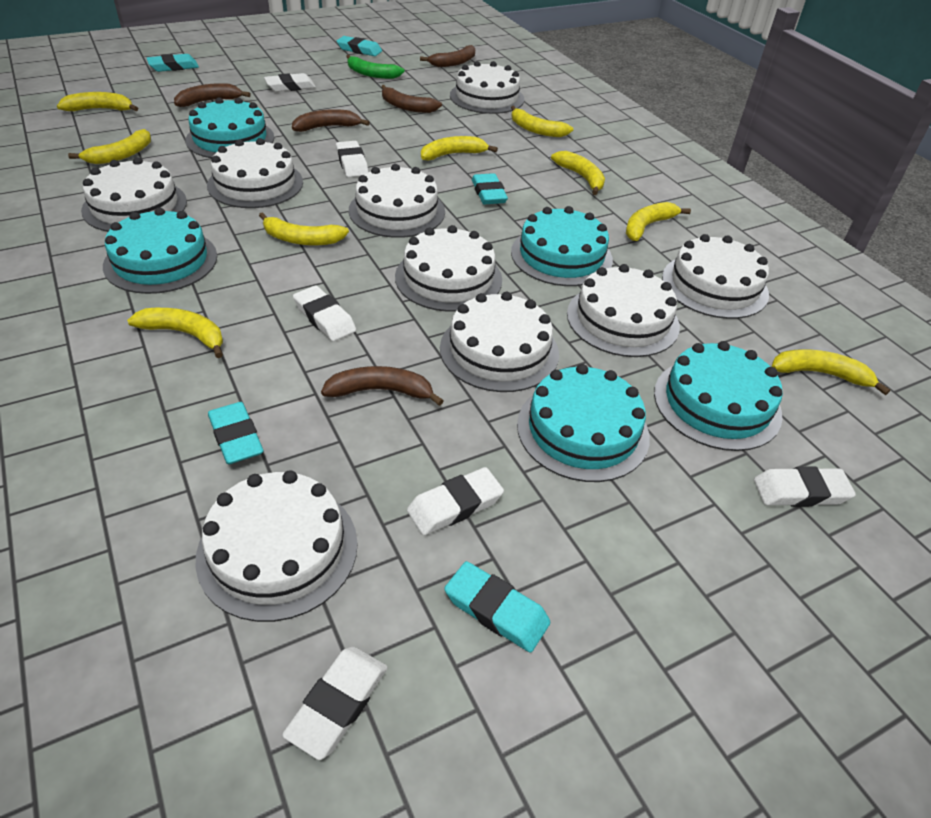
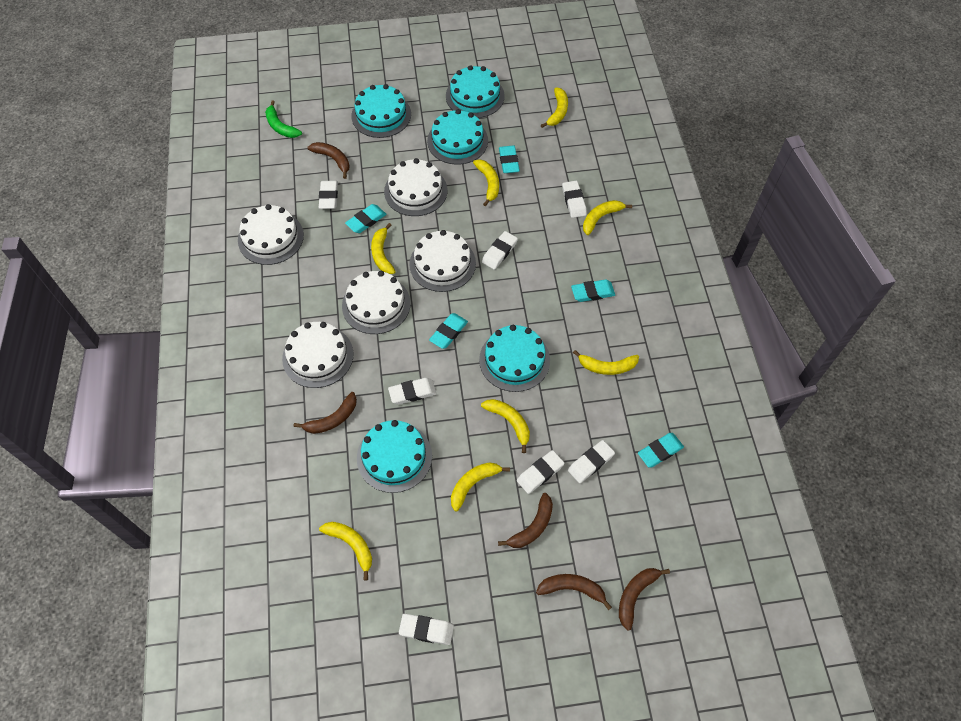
white cake: [81,157,187,232] [196,470,358,622] [207,138,303,208] [349,164,445,238] [395,225,502,312] [440,292,559,392] [450,61,524,114] [567,264,680,357] [662,234,769,319] = 9 -> [238,204,304,265] [282,322,354,388] [342,271,411,334] [384,158,447,216] [409,230,476,292] = 5
white eraser: [264,73,316,92] [282,647,388,760] [293,286,356,341] [336,141,369,177] [407,467,504,536] [754,467,856,507] = 6 -> [319,181,338,209] [388,378,437,404] [399,614,454,645] [482,231,518,270] [517,450,564,494] [562,181,587,218] [568,440,615,483] = 7
yellow banana: [57,92,138,111] [68,129,151,164] [127,308,223,358] [259,212,349,245] [421,136,498,160] [511,106,573,137] [551,151,605,195] [626,202,691,241] [772,349,890,395] = 9 -> [319,522,372,581] [371,223,396,274] [451,462,510,512] [473,159,499,206] [481,399,530,453] [541,87,568,128] [573,350,639,375] [583,200,632,235] = 8

